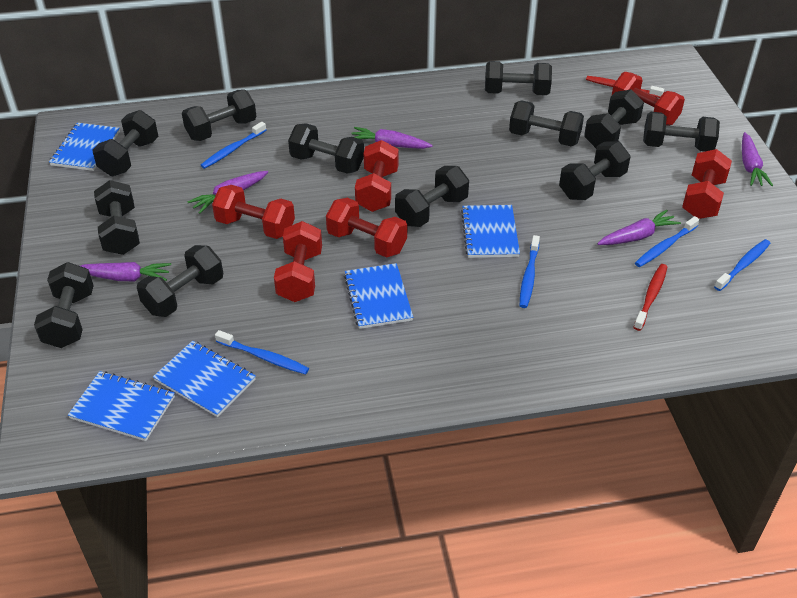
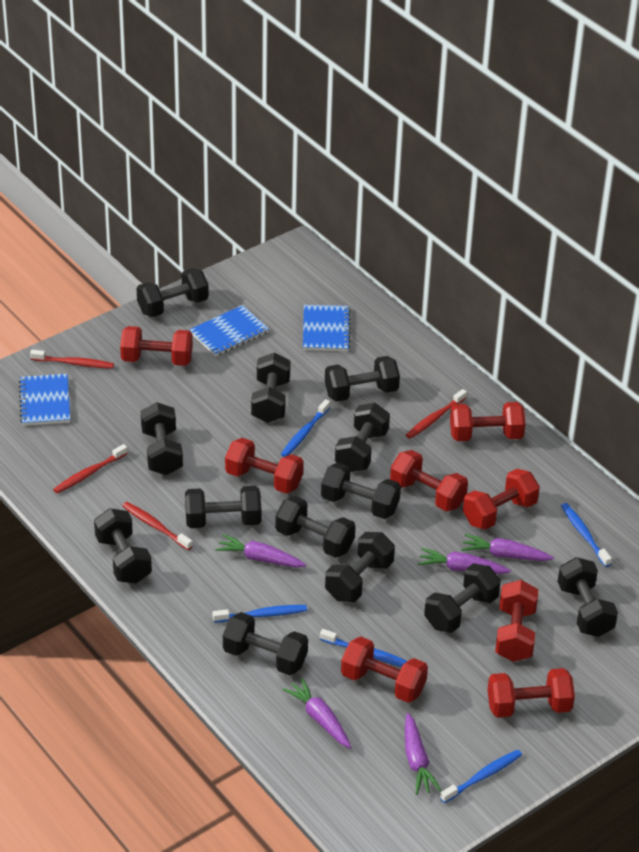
black dumbbell: [34,262,94,348] [92,110,158,176] [94,180,140,255] [137,245,223,317] [182,89,256,141] [288,123,364,174] [395,166,469,227] [485,61,552,95] [509,101,584,146] [559,141,631,200] [584,89,644,148] [643,112,720,152] = 12 -> [94,508,152,584] [137,268,209,317] [141,402,183,475] [185,486,261,528] [223,612,308,675] [251,352,291,423] [275,496,355,558] [321,463,401,519] [325,356,400,402] [325,532,395,602] [335,403,390,472] [424,563,501,633] [558,557,618,637] = 13
blue notebook: [49,123,120,171] [68,371,175,441] [153,341,256,417] [344,263,413,329] [461,205,520,258] = 5 -> [19,374,70,426] [189,305,269,356] [303,305,351,351] = 3
red dumbbell: [212,185,295,239] [274,221,322,302] [326,198,407,258] [355,140,399,212] [612,72,685,126] [682,149,732,219] = 6 -> [120,326,193,366] [225,438,304,494] [341,637,428,703] [390,450,468,512] [450,402,525,441] [463,469,540,530] [487,668,575,718] [495,580,538,662] = 8
red toothbrush: [586,76,664,98] [633,264,667,331] = 2 -> [30,350,114,369] [53,444,128,494] [123,502,193,550] [406,389,467,439] = 4

